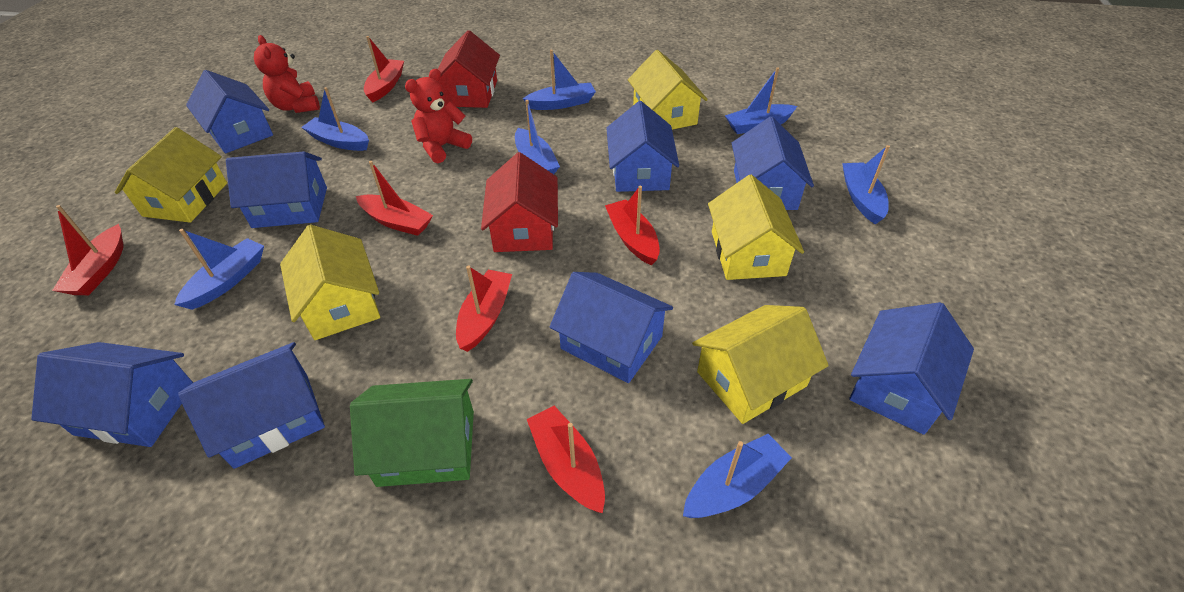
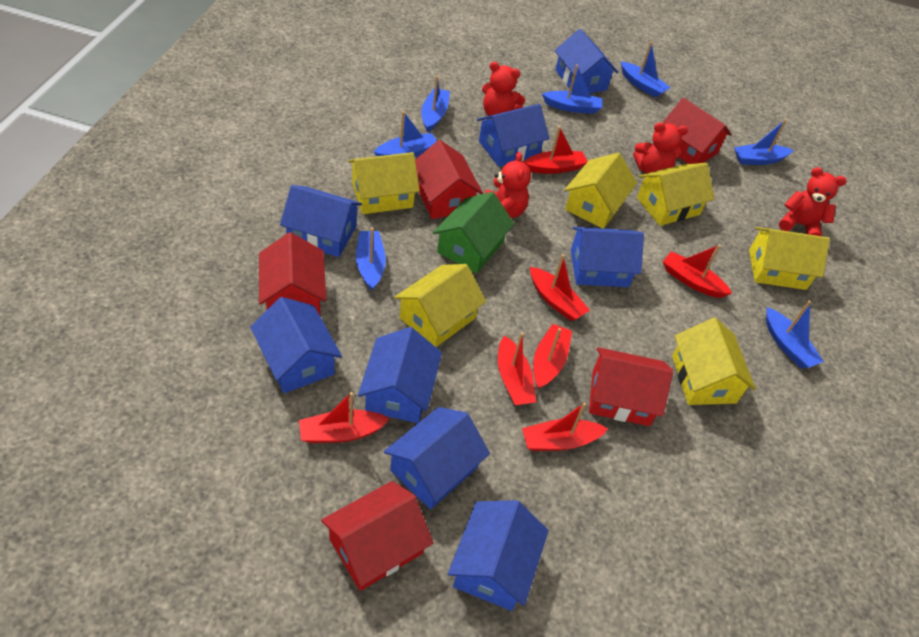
red boat: [52,205,124,295] [356,161,433,236] [364,36,404,103] [456,265,512,352] [527,406,605,513] [605,186,660,265] = 6 -> [299,392,390,443] [498,332,536,405] [522,402,608,451] [523,126,588,174] [530,254,590,321] [533,324,572,389] [663,245,732,298] = 7
red house: [438,30,500,108] [481,152,558,252] = 2 -> [259,232,326,317] [321,481,434,591] [415,140,483,219] [589,347,673,426] [662,98,731,164] = 5
red teddy bear: [254,35,320,113] [405,69,472,163] = 2 -> [482,62,525,119] [485,152,531,218] [633,122,688,174] [779,167,847,236] = 4
yellow house: [115,127,227,223] [280,225,380,340] [628,50,708,130] [692,305,829,424] [708,175,804,280] = 5 -> [348,152,420,214] [394,264,486,347] [564,153,637,229] [637,163,715,226] [672,318,756,405] [749,227,830,290] = 6

